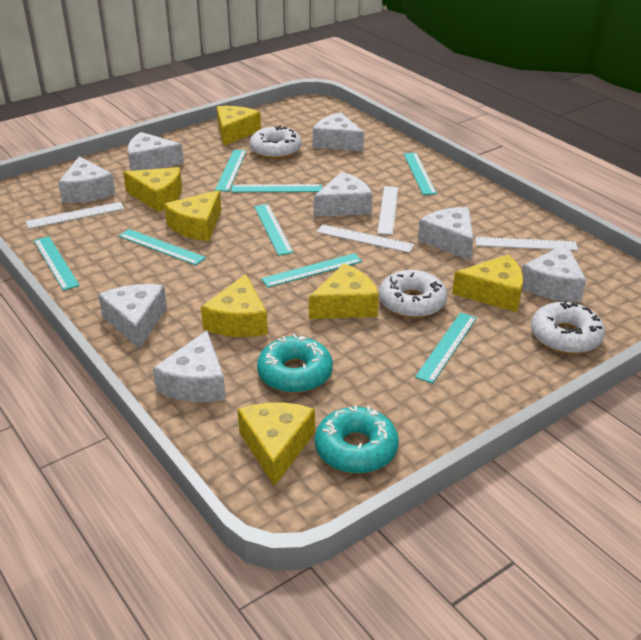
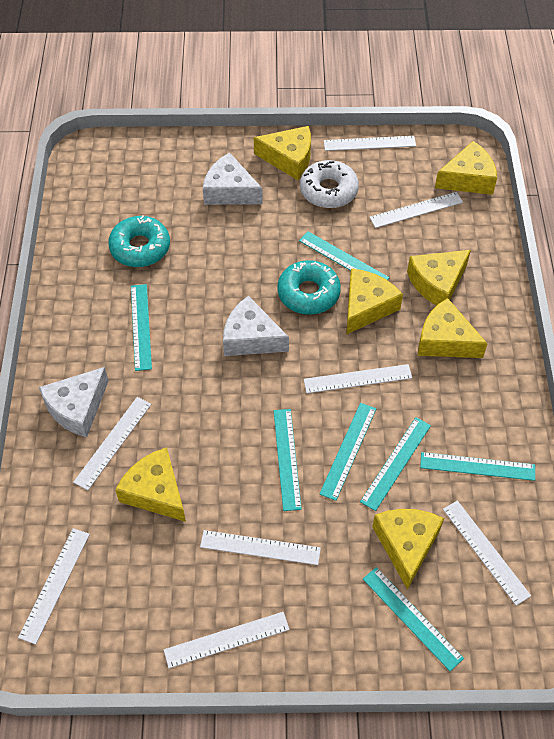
turquoise ruler: [34,236,80,291] [119,229,206,265] [215,150,247,192] [231,184,322,192] [254,204,294,256] [261,253,362,287] [404,153,437,195] [415,313,477,384] = 8 -> [131,284,152,371] [274,409,302,511] [299,231,389,280] [320,403,376,501] [360,417,431,511] [363,567,464,671] [420,452,535,481] = 7
white cheese: [58,156,116,203] [98,284,167,349] [128,132,184,171] [153,330,226,402] [313,112,364,151] [314,172,372,217] [418,207,474,261] [522,243,586,302] = 8 -> [39,367,108,437] [203,152,263,205] [223,296,289,356] = 3
white donut: [250,125,301,159] [379,270,447,318] [531,300,605,354] = 3 -> [300,160,359,208] = 1
white ruler: [26,202,124,229] [317,224,415,253] [377,186,398,235] [475,237,578,251] = 4 -> [18,528,90,645] [73,397,151,490] [164,612,290,668] [200,530,321,565] [303,364,412,393] [324,136,416,151] [369,192,463,228] [443,500,531,606] = 8

